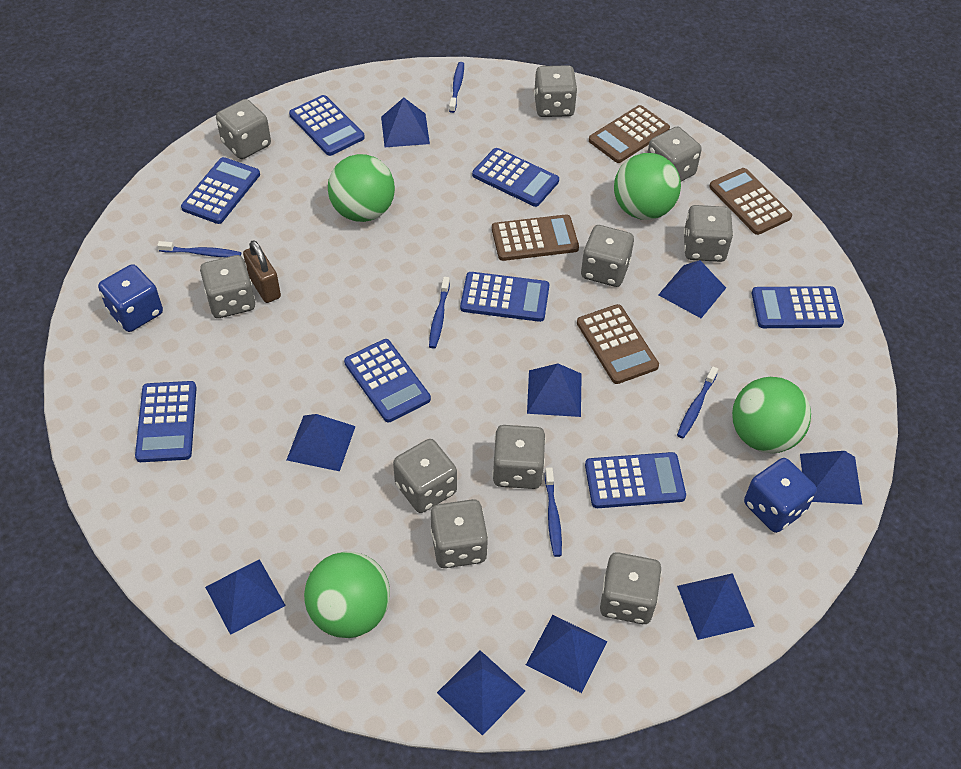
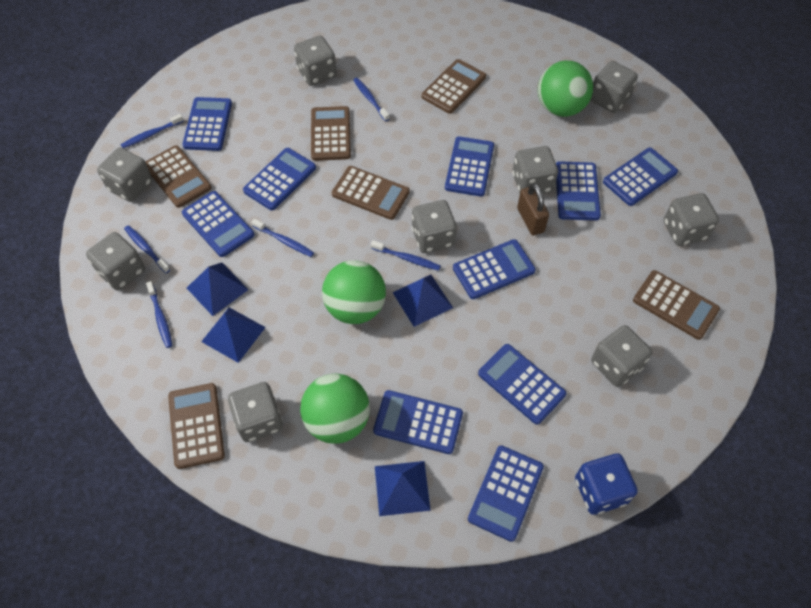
blue calculator: [135,381,197,462] [181,157,260,224] [289,95,365,156] [344,339,431,422] [460,272,549,322] [472,148,559,207] [585,452,686,508] [752,286,844,328] = 8 -> [182,97,232,151] [182,191,254,257] [243,148,316,210] [373,390,463,454] [445,136,494,196] [453,239,536,299] [468,445,544,542] [478,344,566,425] [556,161,601,221] [603,148,678,206] = 10
blue dice: [98,264,163,332] [744,458,817,533] = 2 -> [575,454,638,515] = 1
blue pyramid: [205,559,286,635] [287,414,356,471] [381,98,430,147] [437,650,525,736] [526,615,608,693] [527,364,582,417] [658,260,726,318] [677,573,755,640] [800,451,862,505] = 9 -> [187,263,249,316] [201,307,266,363] [375,461,431,516] [392,275,453,327] = 4
blue toothbrush: [157,241,241,258] [429,277,450,349] [449,62,464,113] [545,467,562,557] [677,366,718,438] = 5 -> [120,114,184,148] [124,225,170,273] [146,281,173,348] [251,219,314,257] [353,78,389,121] [371,240,441,271] = 6
brown calculator: [492,214,579,261] [577,304,659,384] [589,105,670,163] [709,168,792,235] = 4 -> [145,145,211,208] [168,383,225,469] [311,106,351,161] [332,166,410,220] [422,59,486,114] [633,270,720,340] = 6
green ball: [304,551,390,638] [328,154,395,222] [614,153,681,220] [732,377,811,453] = 4 -> [300,374,370,444] [322,260,386,324] [538,61,593,117] = 3
grey dice: [200,255,255,318] [216,99,271,159] [393,439,457,513] [431,499,488,568] [492,425,546,489] [534,65,577,117] [581,225,634,287] [600,552,662,624] [647,127,702,182] [684,205,733,262] = 10 -> [86,232,145,290] [97,147,153,202] [228,382,283,442] [294,36,337,86] [412,200,457,253] [512,146,558,194] [591,61,638,113] [591,325,652,387] [664,193,719,246] = 9

